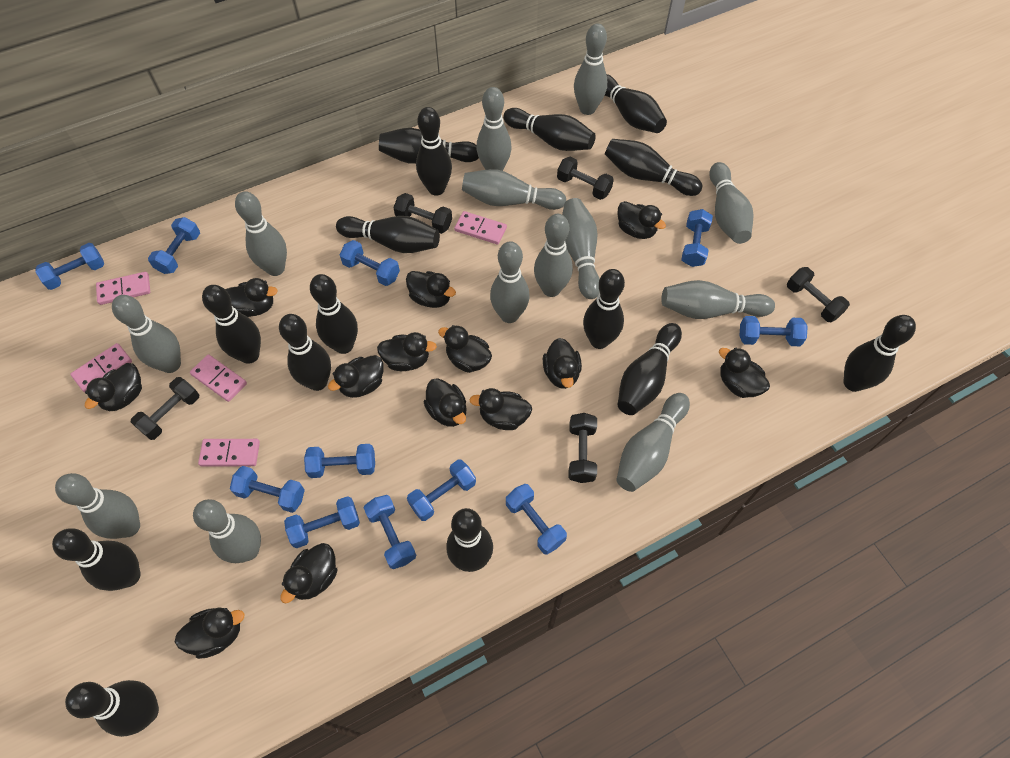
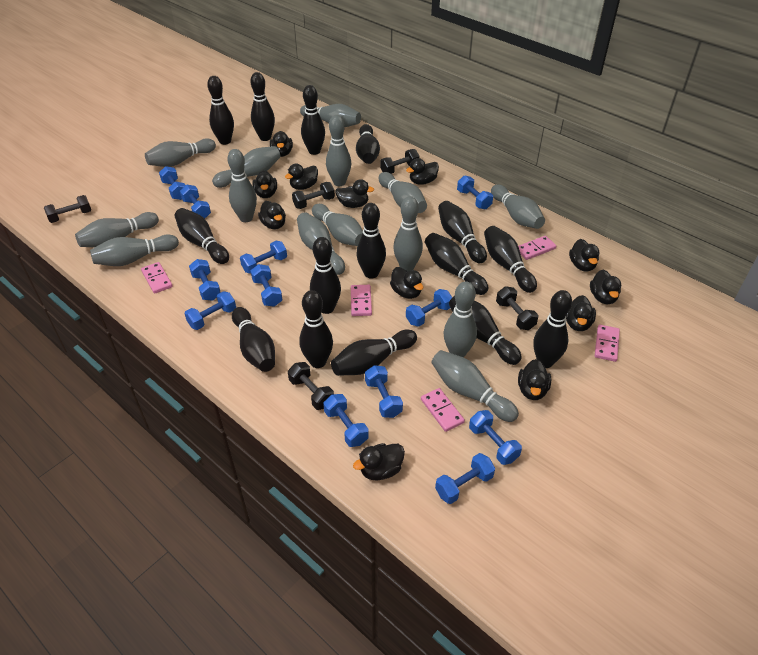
black duck: [85,363,142,411] [175,608,245,659] [225,278,278,317] [280,543,337,603] [328,355,383,398] [377,332,437,371] [406,271,456,308] [424,378,467,427] [438,325,492,373] [469,388,532,430] [543,338,582,389] [618,201,666,239] [719,348,770,398] = 13 -> [252,170,277,198] [258,201,286,229] [270,131,293,157] [285,164,318,190] [335,179,374,208] [353,443,405,480] [390,267,423,299] [406,158,439,185] [518,359,551,400] [566,295,596,331] [569,239,599,272] [590,270,621,304] = 12
blue dumbbell: [35,243,104,290] [148,217,200,274] [230,466,305,513] [284,496,360,548] [304,444,375,478] [340,240,400,286] [364,495,416,569] [407,459,476,521] [506,484,567,555] [681,209,713,267] [740,316,808,346] = 11 -> [159,166,186,200] [180,185,211,219] [184,291,236,330] [189,259,221,301] [240,241,287,274] [251,264,282,307] [323,394,369,447] [365,365,403,418] [406,289,452,327] [435,453,495,504] [457,176,493,209] [469,410,522,465] = 12
grey bowling pin: [55,473,140,539] [112,295,181,373] [193,499,261,563] [235,191,287,276] [462,169,566,210] [476,87,512,171] [490,241,530,323] [534,214,573,297] [562,198,600,299] [574,24,607,115] [617,393,690,492] [661,280,775,319] [709,162,754,244] = 13 -> [75,212,159,248] [90,234,179,266] [145,138,216,167] [212,146,281,188] [228,149,257,222] [297,212,345,275] [300,104,361,127] [312,204,363,246] [326,115,351,186] [379,172,427,213] [393,196,423,271] [431,350,519,422] [443,281,477,358] [491,185,545,229] = 14

